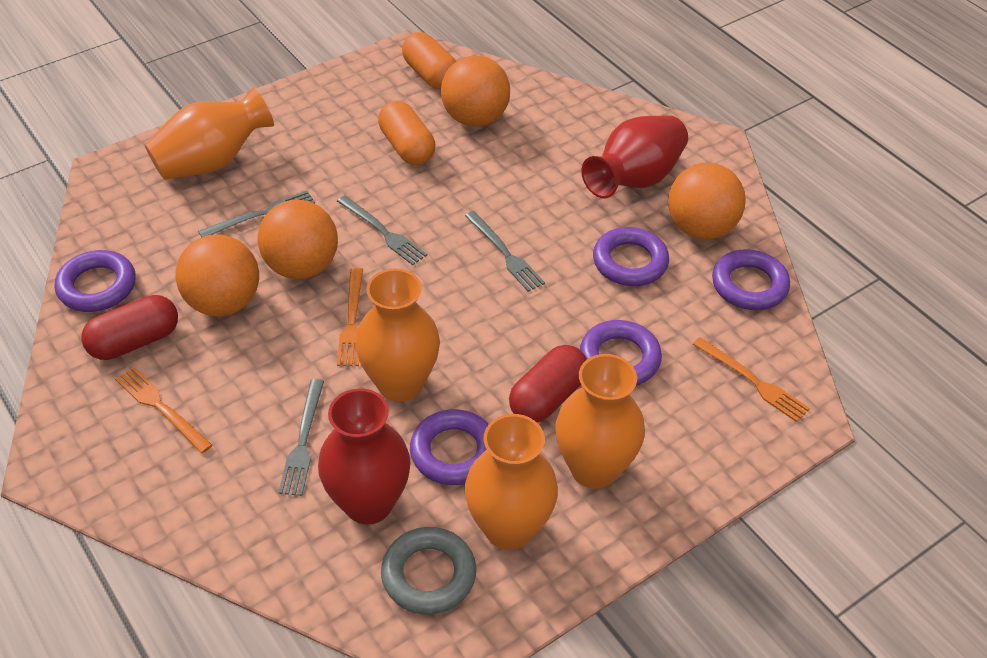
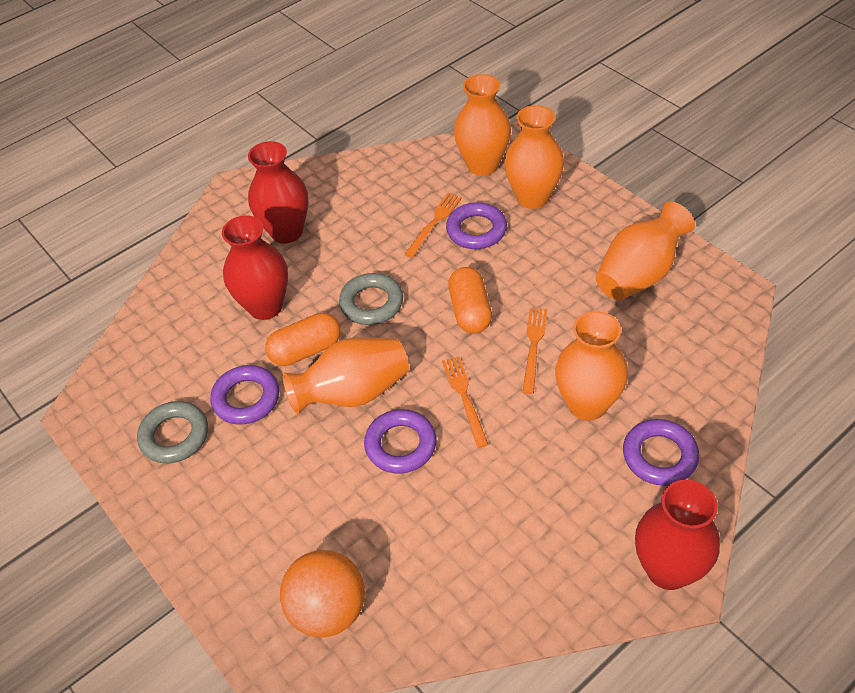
grey fork: [198,191,315,237] [278,379,324,496] [337,195,427,265] [465,211,545,292] = 4 -> none = 0
grey ring: [381,527,476,615] = 1 -> [137,401,208,463] [339,273,403,325] = 2
orange ball: [176,235,259,316] [258,199,338,279] [441,56,510,127] [668,163,746,239] = 4 -> [280,550,365,638] = 1
orange vase: [145,87,274,180] [355,269,440,402] [465,414,558,550] [555,354,645,489] = 4 -> [283,338,409,414] [454,74,511,176] [504,105,564,209] [555,311,628,421] [596,202,695,301] = 5
purple ring: [55,250,136,312] [410,409,488,485] [580,320,662,386] [593,227,669,286] [712,249,790,310] = 5 -> [210,365,279,425] [364,409,437,474] [446,202,507,249] [623,419,699,486] = 4
red capsule: [81,295,178,360] [509,345,587,423] = 2 -> none = 0
red vase: [318,388,411,525] [581,115,688,198] = 2 -> [222,215,288,320] [248,141,308,244] [635,480,720,590] = 3

